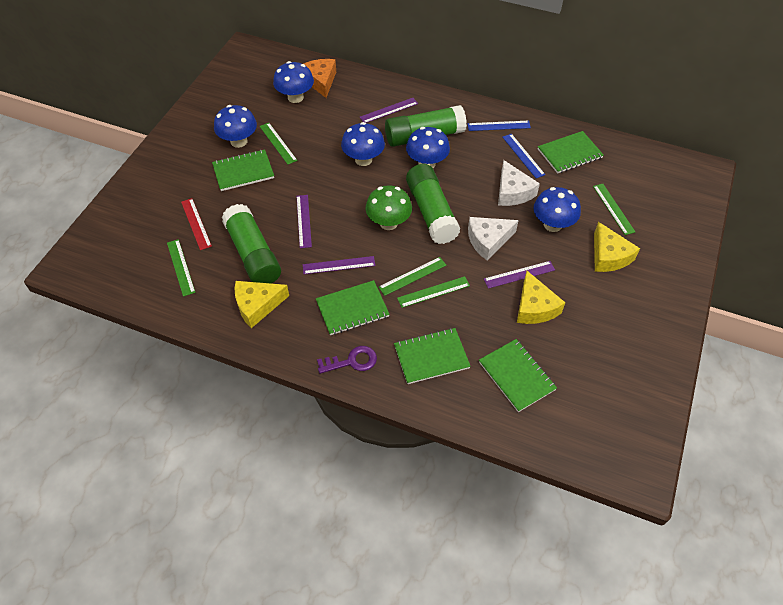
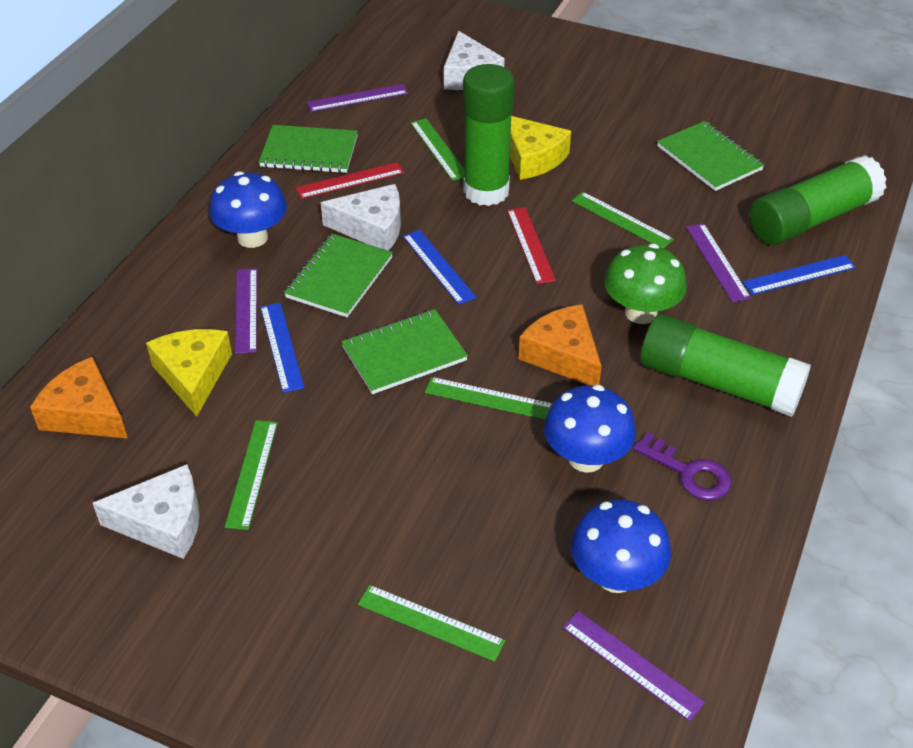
blue mushroom: [214,105,257,148] [273,61,314,103] [341,122,385,166] [406,127,450,168] [534,187,581,232] = 5 -> [209,171,287,248] [544,385,636,473] [571,500,671,593] = 3
blue ruler: [468,121,531,131] [503,134,545,178] = 2 -> [260,303,304,393] [403,230,476,305] [742,255,856,295] = 3
green notebook: [212,149,274,191] [316,280,390,335] [394,328,471,384] [479,339,557,412] [538,131,604,174] = 5 -> [259,125,358,173] [284,234,393,317] [341,309,468,394] [657,121,764,191] = 4
orange cheese: [304,59,336,98] = 1 -> [30,357,128,439] [519,304,602,385] = 2
red ruler: [181,198,212,250] = 1 -> [295,162,404,199] [507,207,556,284] = 2
white cheese: [468,217,519,260] [498,160,540,206] = 2 -> [93,464,200,559] [321,184,401,251] [444,31,505,90] = 3
yellow cheese: [235,281,289,328] [517,271,565,324] [594,222,640,272] = 3 -> [146,329,232,417] [510,116,571,180] = 2

